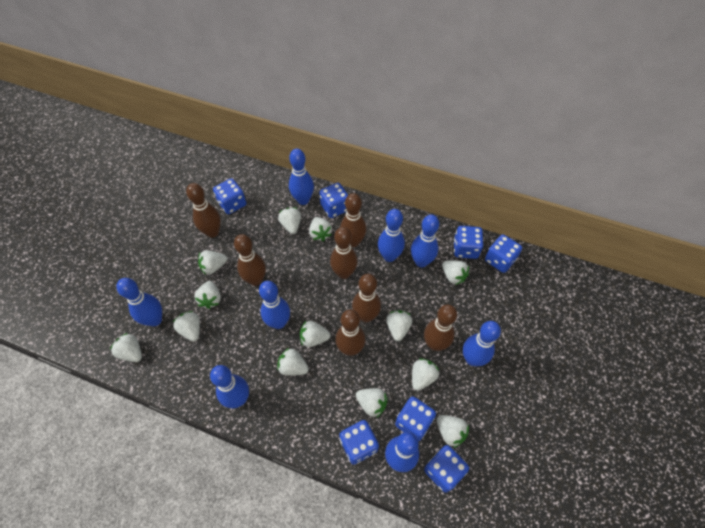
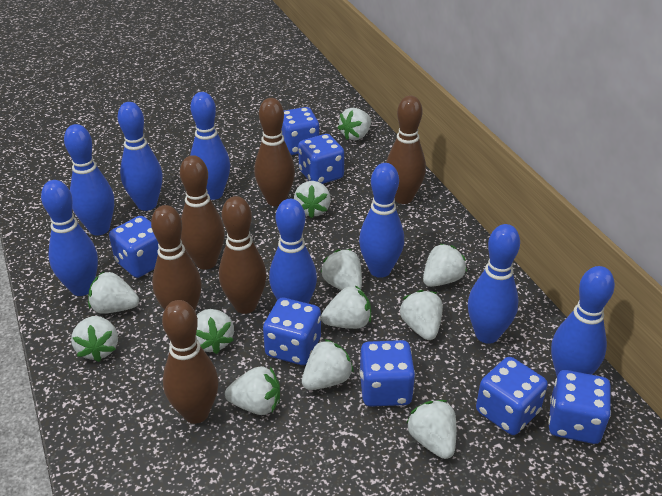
brown bowling pin: [186,183,221,238] [234,234,266,286] [330,227,358,279] [335,310,366,356] [340,193,366,247] [352,274,381,323] [424,304,457,351] = 7 -> [151,205,202,310] [162,300,218,424] [180,155,225,270] [219,196,267,314] [254,98,295,206] [386,96,426,204] = 6
white strawberry: [110,333,142,362] [173,311,200,341] [194,281,221,309] [198,250,227,275] [277,348,309,376] [278,207,301,234] [300,321,330,347] [309,217,332,241] [356,388,388,418] [386,310,412,341] [412,358,439,391] [437,415,469,448] [442,260,469,285] = 13 -> [71,316,118,362] [88,272,139,314] [196,309,234,354] [225,366,280,415] [294,181,331,218] [302,339,354,390] [320,249,362,290] [321,285,371,329] [338,108,371,140] [400,290,443,340] [407,400,456,459] [423,243,467,287] = 12

